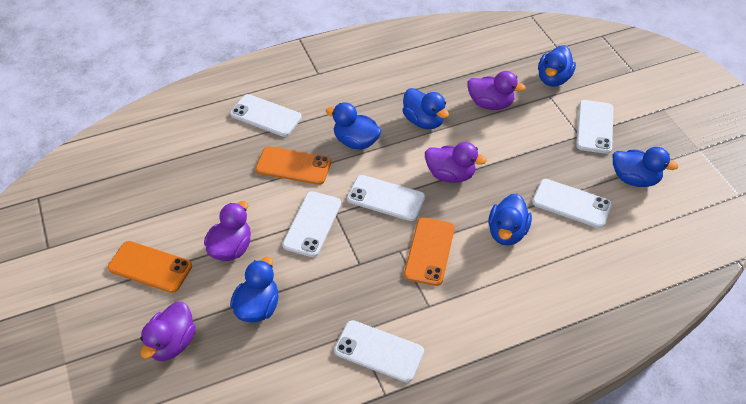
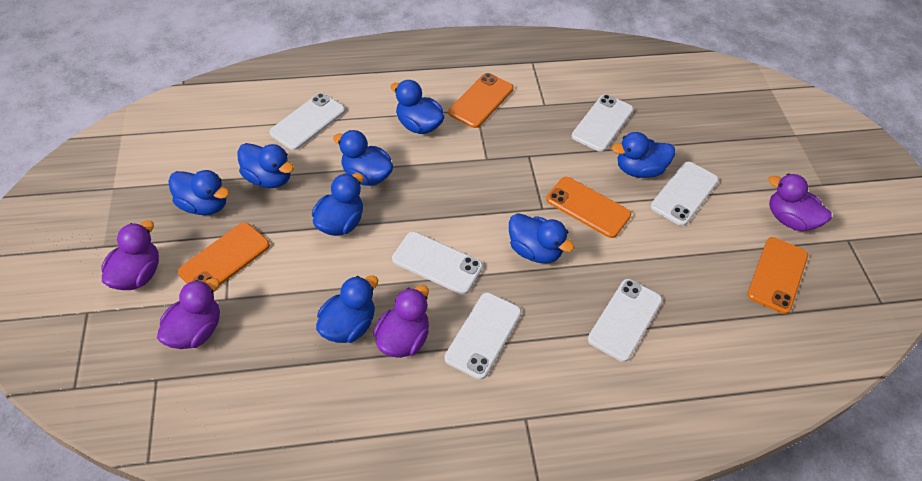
blue duck: [230,257,279,323] [326,102,382,150] [402,88,449,129] [488,194,532,246] [538,45,576,87] [613,147,678,187] = 6 -> [168,170,229,215] [237,143,294,188] [312,173,364,236] [316,275,378,343] [333,130,393,186] [390,80,444,134] [509,213,574,264] [612,132,675,178] = 8
orange phone: [108,241,192,293] [255,146,331,185] [404,217,455,286] = 3 -> [178,222,270,286] [448,73,514,128] [546,177,631,238] [747,237,808,314] = 4

